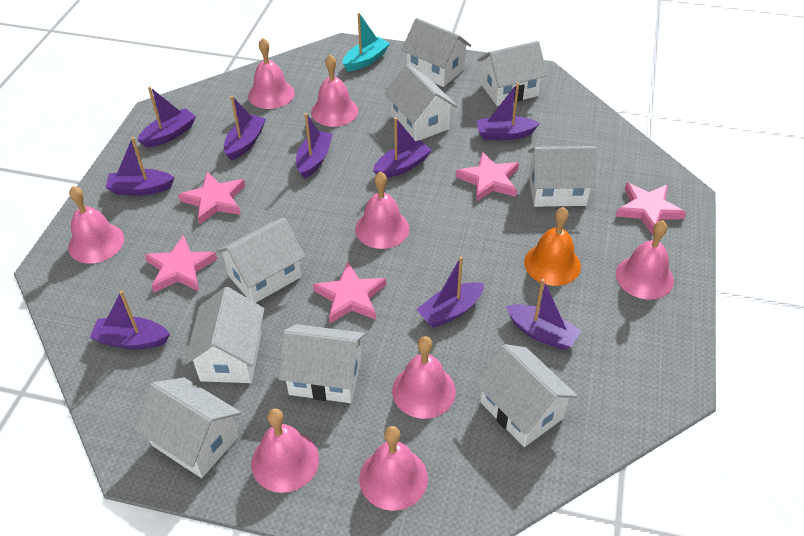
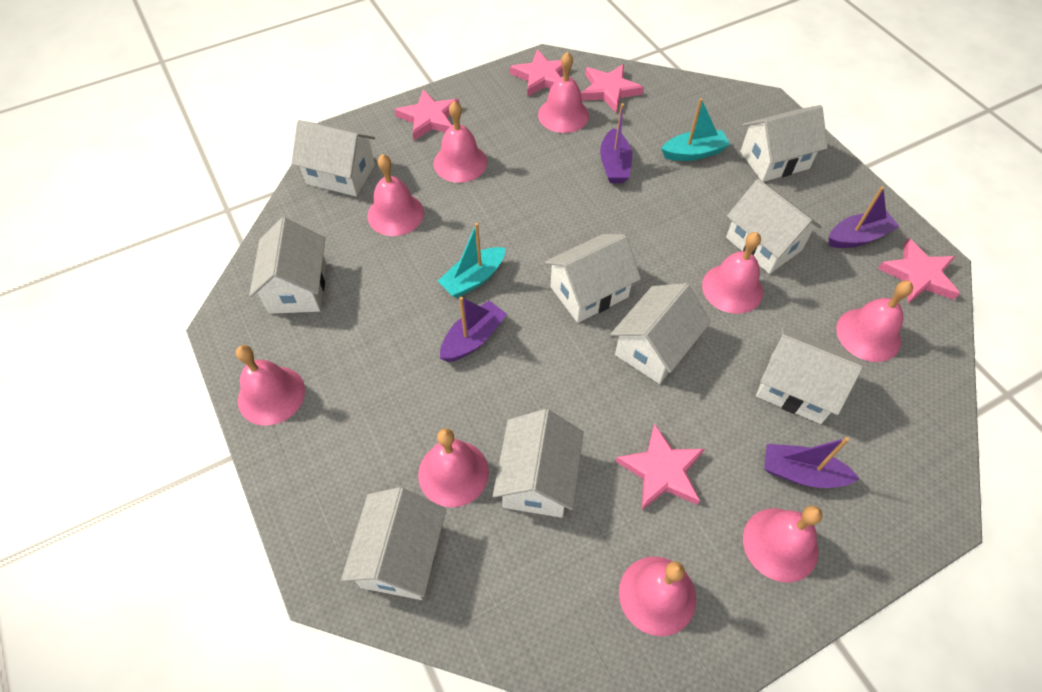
orange bell: [524,207,581,286] = 1 -> none = 0
pink bell: [68,186,124,264] [248,38,295,109] [251,408,319,493] [311,55,358,127] [355,171,409,249] [359,426,428,511] [392,336,456,419] [616,220,674,300] = 8 -> [236,345,305,426] [367,154,424,236] [418,428,489,507] [434,101,487,183] [538,52,589,133] [619,557,696,636] [702,232,763,314] [743,506,822,583] [836,281,913,362] = 9
purple boat: [90,291,170,349] [105,137,175,196] [138,86,196,148] [224,96,266,160] [296,113,333,179] [373,117,432,178] [416,256,484,328] [476,83,540,140] [506,279,581,350] = 9 -> [440,297,507,362] [600,103,632,183] [764,437,860,488] [829,186,900,248] = 4
turquoise boat: [343,13,390,71] = 1 -> [438,223,505,298] [661,98,730,161] = 2

